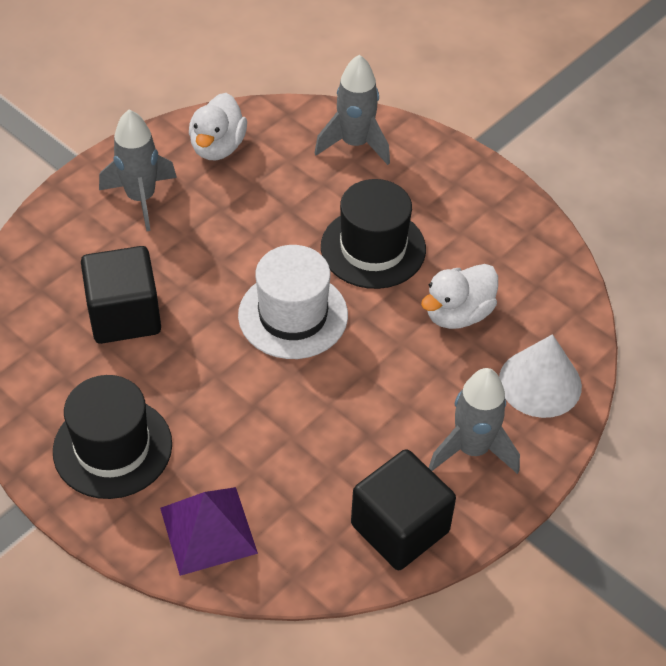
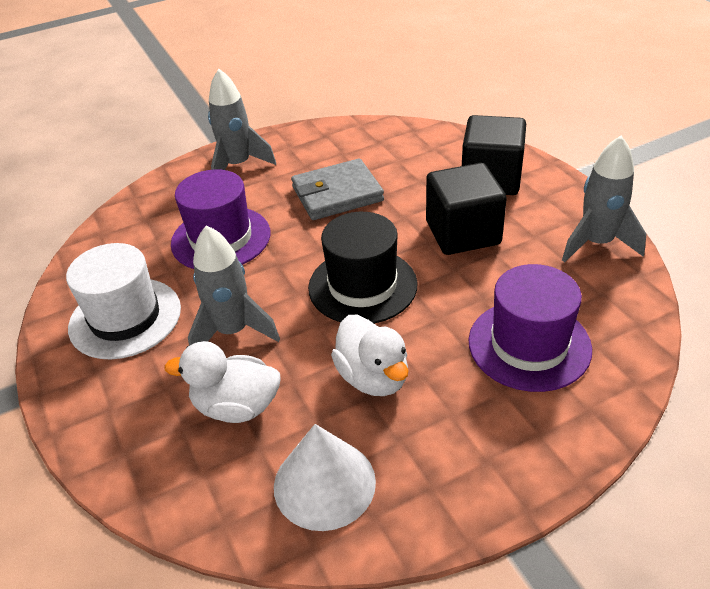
black hat: [53,375,172,499] [321,179,426,289] = 2 -> [308,212,418,324] = 1
grey wallet: none = 0 -> [291,159,384,220] = 1
purple hat: none = 0 -> [171,169,270,269] [469,264,592,392] = 2
purple pyramid: [160,487,258,576] = 1 -> none = 0

